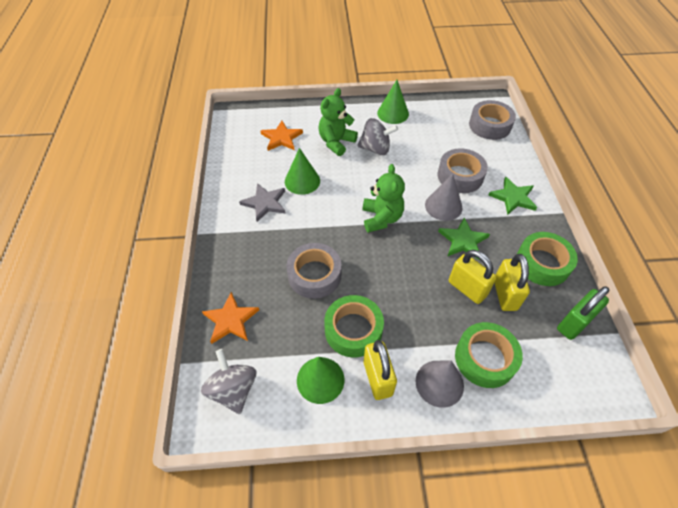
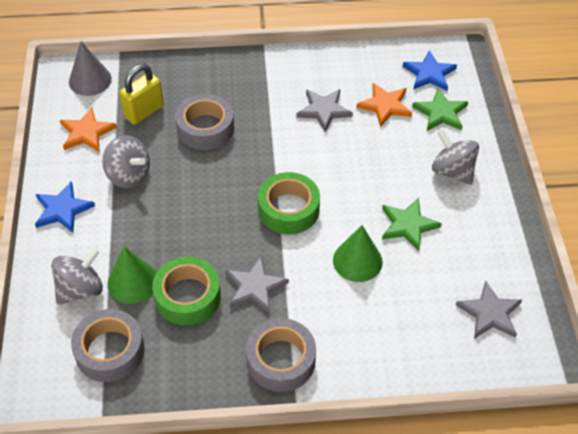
blue star: none = 0 -> [35,181,95,233] [402,50,457,91] = 2
green cone: [285,148,320,195] [297,357,344,404] [377,80,409,124] = 3 -> [108,246,156,304] [333,225,383,282] = 2
green padlock: [557,286,609,340] = 1 -> none = 0
green tape: [324,295,384,358] [455,322,523,388] [517,232,578,286] = 3 -> [152,257,221,325] [258,172,320,234] = 2
green teddy bear: [319,88,358,156] [363,164,405,233] = 2 -> none = 0
grey cone: [416,360,464,408] [425,174,463,221] = 2 -> [69,41,112,96] = 1
grey spinning top: [201,349,256,414] [357,118,398,155] = 2 -> [51,247,103,305] [102,135,150,188] [432,129,479,185] = 3
grey star: [239,183,285,222] = 1 -> [225,256,289,313] [296,89,353,132] [456,281,522,339] = 3
yellow padlock: [364,340,397,400] [449,250,497,304] [495,254,530,311] = 3 -> [119,64,164,125] = 1

